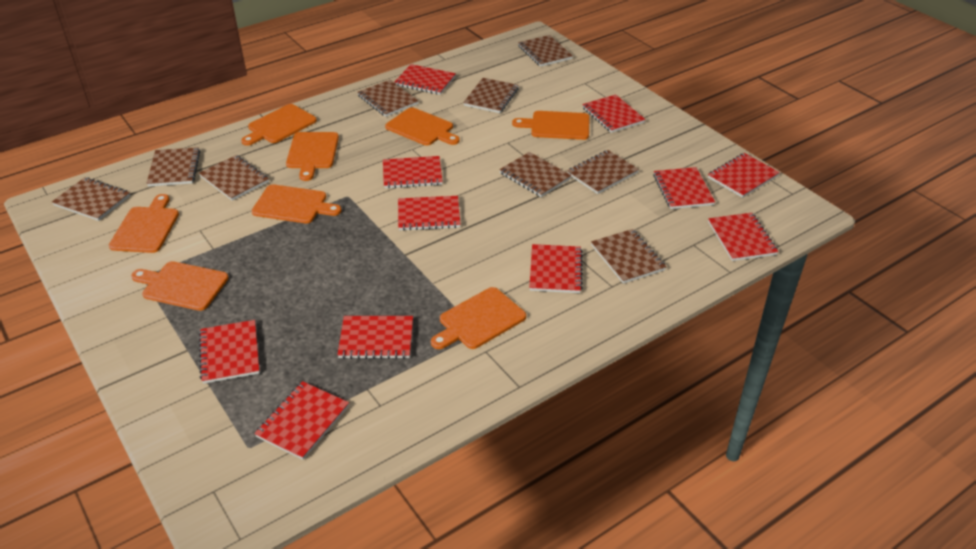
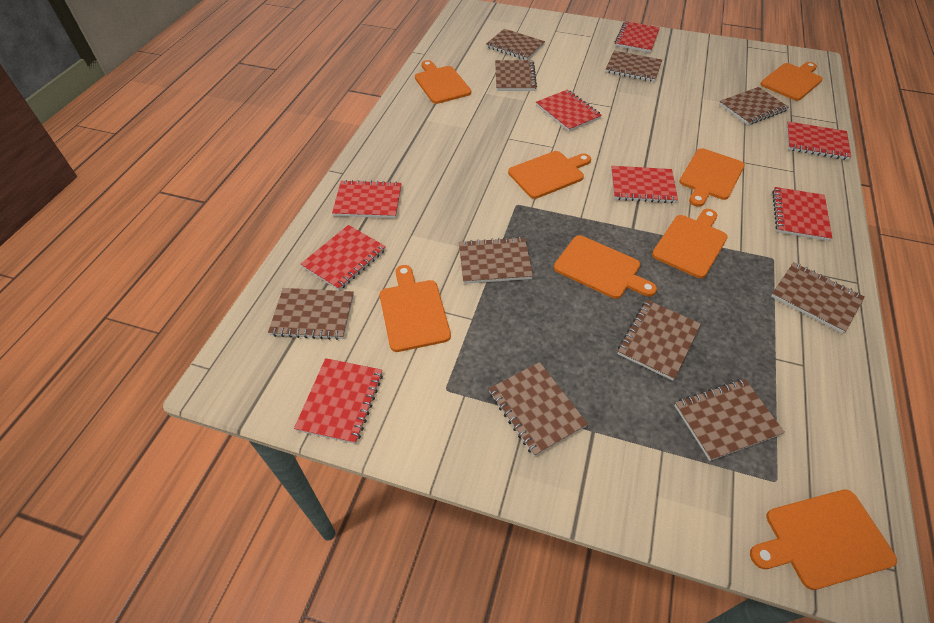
brown notebook: [52,177,130,221] [146,147,200,187] [199,155,269,201] [357,80,418,117] [463,78,519,113] [499,152,571,197] [518,35,573,67] [567,150,639,194] [591,229,666,284] = 9 -> [268,288,354,340] [459,237,533,284] [486,29,545,60] [489,362,588,457] [495,60,537,91] [605,51,662,82] [618,300,701,381] [674,379,785,461] [719,87,789,125] [771,262,864,334] = 10
red notebook: [199,320,260,384] [254,381,349,460] [337,316,413,359] [383,156,443,189] [394,64,456,95] [398,196,460,231] [529,244,583,293] [582,94,645,133] [653,167,715,209] [708,153,780,198] [708,213,778,261] = 11 -> [294,358,383,444] [301,225,386,291] [332,180,402,218] [536,89,602,132] [611,166,678,203] [615,21,660,53] [772,187,832,241] [786,122,851,160] = 8

